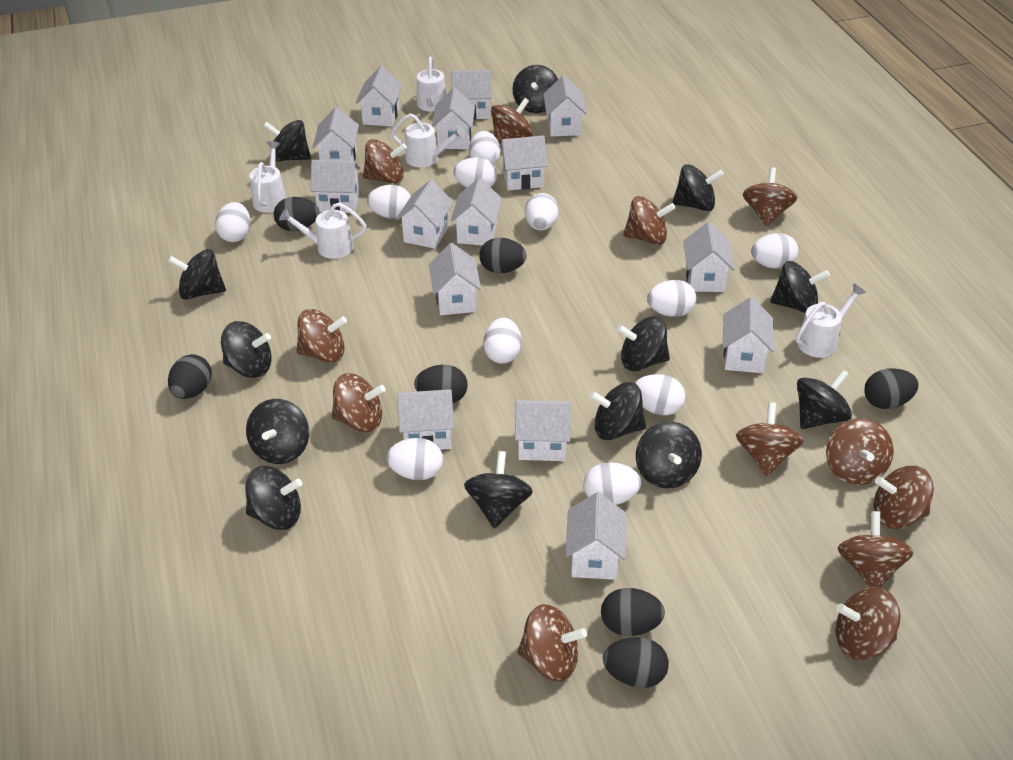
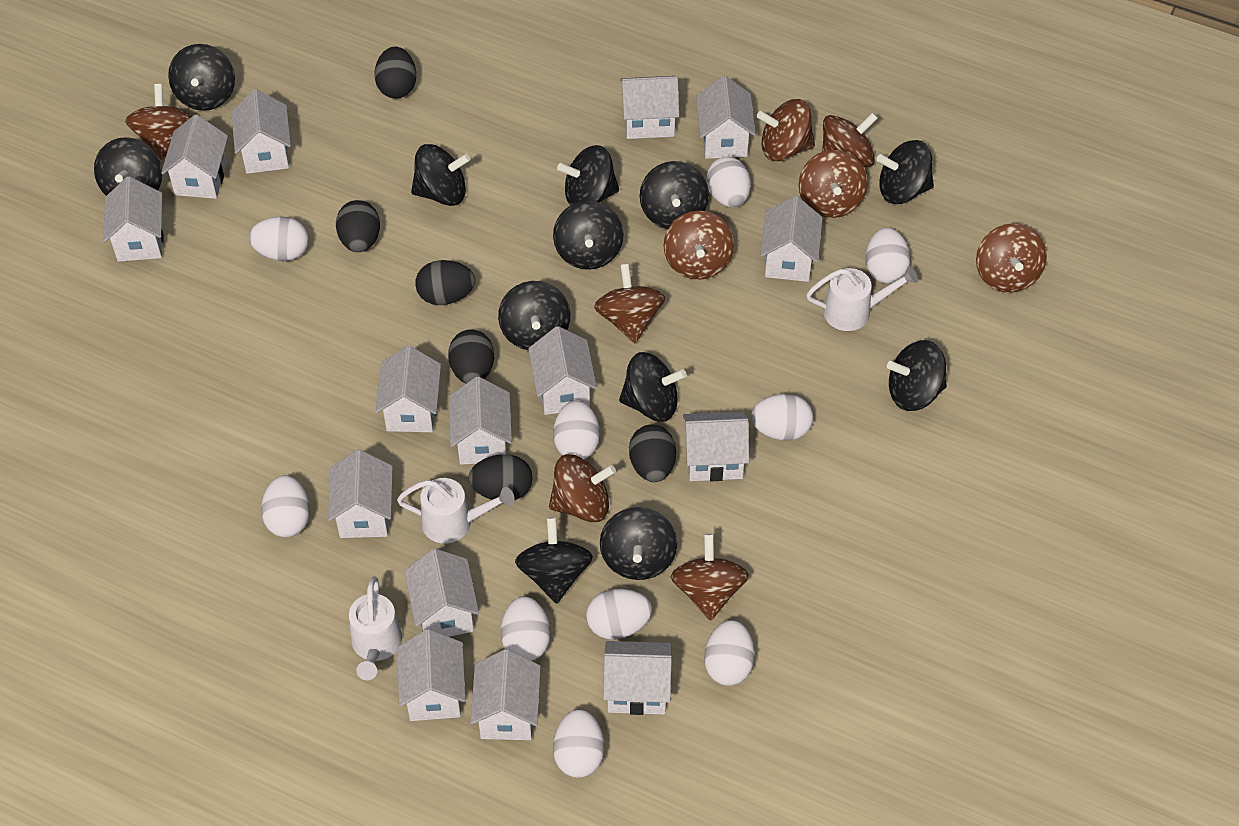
black egg: [168,354,212,399] [274,197,319,231] [414,365,468,403] [479,238,527,273] [601,588,665,636] [603,637,669,688] [864,368,919,409] = 7 -> [336,200,380,252] [374,47,416,99] [415,260,475,305] [448,330,494,383] [468,454,533,500] [629,425,676,482] = 6
black spinning top: [168,249,226,300] [221,321,272,378] [245,466,302,530] [246,399,309,464] [263,120,311,162] [464,451,533,528] [513,65,558,113] [589,382,646,440] [617,316,670,371] [636,422,702,488] [672,164,724,211] [770,261,830,313] [797,370,852,429] = 13 -> [94,137,162,196] [168,44,235,111] [411,144,471,206] [498,281,570,350] [515,517,593,604] [553,201,624,270] [557,145,619,206] [600,507,677,580] [619,352,687,422] [640,161,709,229] [877,140,934,204] [887,340,947,411] = 12
brown spinning top: [296,309,347,363] [331,373,385,432] [363,139,407,184] [491,98,533,144] [517,604,587,681] [623,196,675,245] [736,402,804,477] [743,167,797,227] [826,418,894,485] [835,587,900,660] [838,511,914,588] [873,466,934,529] = 12 -> [125,84,192,160] [549,454,616,522] [594,264,665,343] [664,211,734,280] [671,534,749,621] [757,99,815,161] [799,150,868,218] [822,112,878,167] [976,223,1047,293] = 9
white egg: [215,202,251,242] [367,185,411,219] [386,438,443,480] [453,157,497,187] [469,131,501,165] [483,318,522,364] [525,193,559,230] [583,462,641,505] [635,374,685,415] [647,280,696,317] [751,233,798,269] = 11 -> [249,217,309,261] [261,475,310,537] [501,596,550,661] [553,400,600,459] [553,709,604,778] [586,589,652,639] [704,620,755,686] [706,157,751,207] [751,394,813,441] [865,228,910,284] = 10
white watering can: [249,141,286,213] [279,203,366,259] [391,113,466,168] [417,57,446,112] [796,284,866,358] = 5 -> [349,576,402,680] [397,478,515,544] [806,266,918,331] = 3

